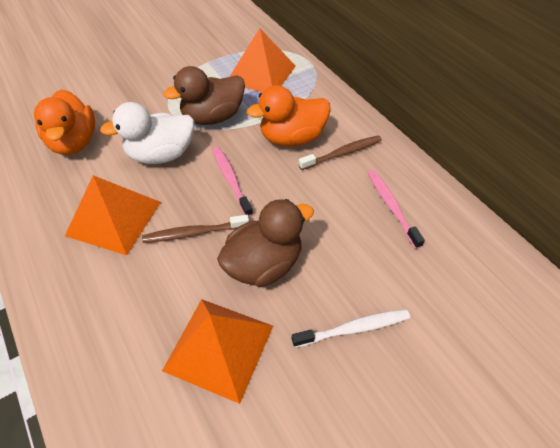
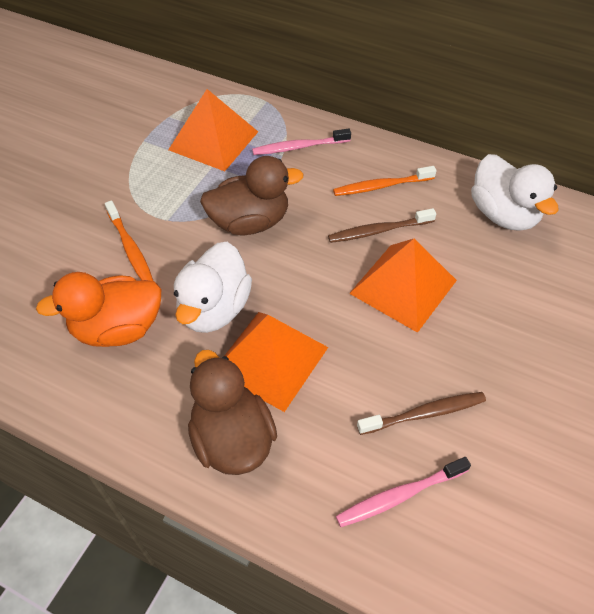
orange duck: [34,89,95,155] [247,85,331,146] = 2 -> [36,272,161,347] = 1
orange toothbrush: none = 0 -> [105,201,153,281] [333,166,436,196] = 2
white duck: [100,102,194,164] = 1 -> [174,242,252,333] [471,154,559,231] = 2
white toothbrush: [292,309,410,348] = 1 -> none = 0

